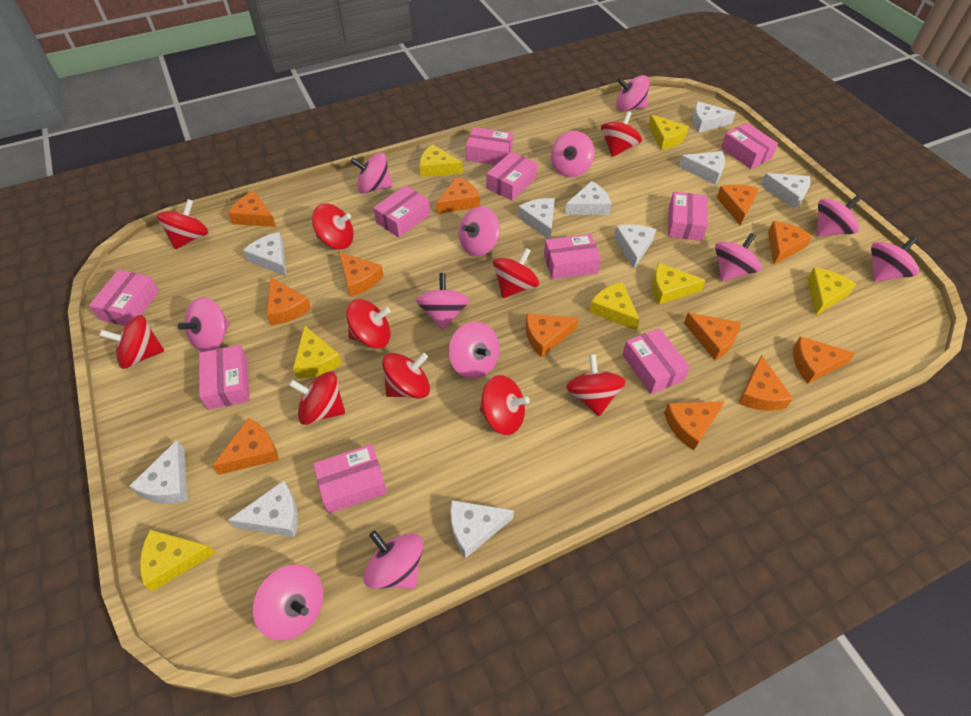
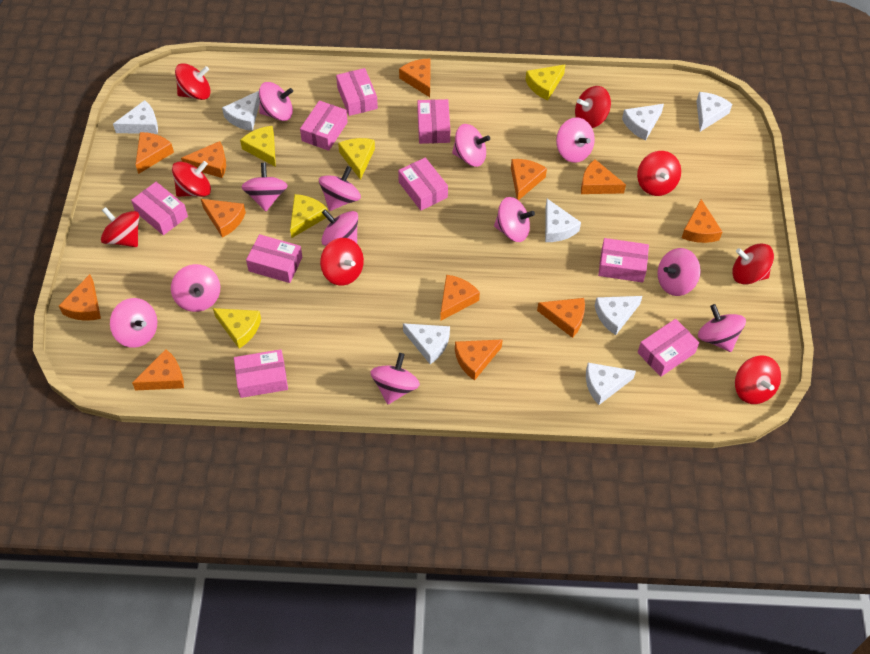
pink box: [89,270,159,326] [199,345,250,410] [313,444,387,514] [373,185,430,238] [466,127,513,165] [487,152,537,201] [544,234,601,279] [622,328,690,394] [668,192,708,241] [721,123,778,169] = 10 -> [131,182,188,235] [234,349,288,398] [246,234,302,283] [300,100,348,151] [336,68,378,116] [398,157,448,211] [417,99,450,144] [598,238,649,283] [638,319,699,377] = 9
red spinning top: [99,315,164,369] [157,199,209,249] [289,372,345,425] [312,203,354,249] [346,299,391,349] [382,353,430,399] [480,375,530,435] [493,248,539,298] [566,354,626,416] [601,111,642,157] = 10 -> [101,207,139,247] [172,161,211,197] [175,63,211,100] [320,238,364,286] [575,86,611,128] [637,151,681,196] [732,244,774,285] [735,356,781,404] = 8
white cheese: [129,440,187,504] [228,481,298,537] [243,232,286,276] [450,500,514,559] [518,198,555,239] [565,181,611,215] [614,224,656,268] [679,151,725,185] [692,101,736,133] [761,173,811,208] = 10 -> [113,100,158,134] [222,91,260,131] [403,323,450,364] [545,199,581,242] [586,363,636,405] [595,296,642,335] [622,104,664,140] [696,92,732,132] = 8
yellow cheese: [140,530,216,591] [293,326,342,378] [420,144,463,177] [589,282,640,331] [648,114,689,150] [652,263,706,304] [807,268,856,315] = 7 -> [213,308,261,348] [240,126,276,167] [290,194,327,238] [338,138,375,180] [525,65,565,100] = 5

